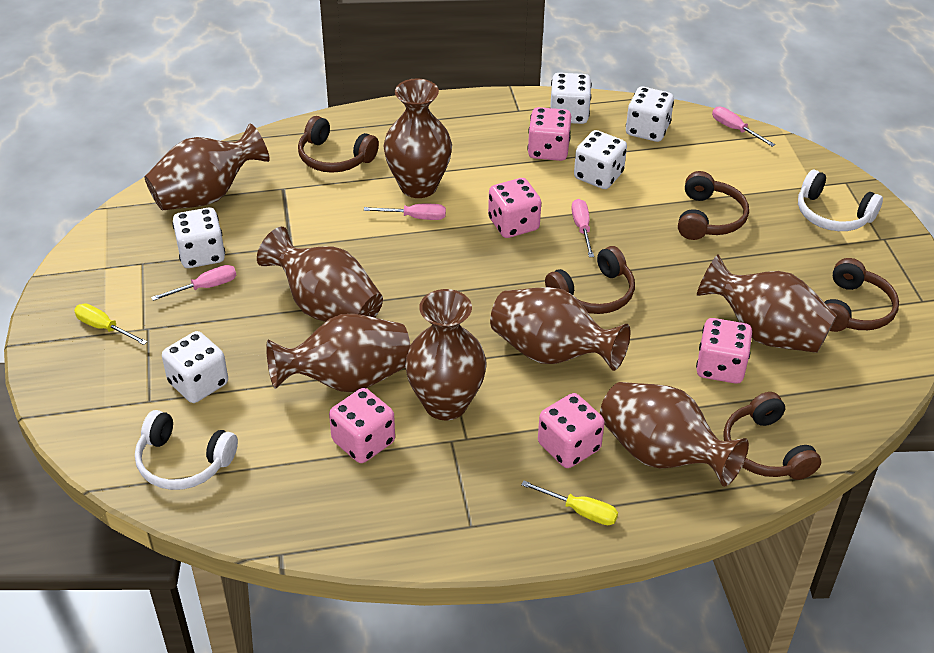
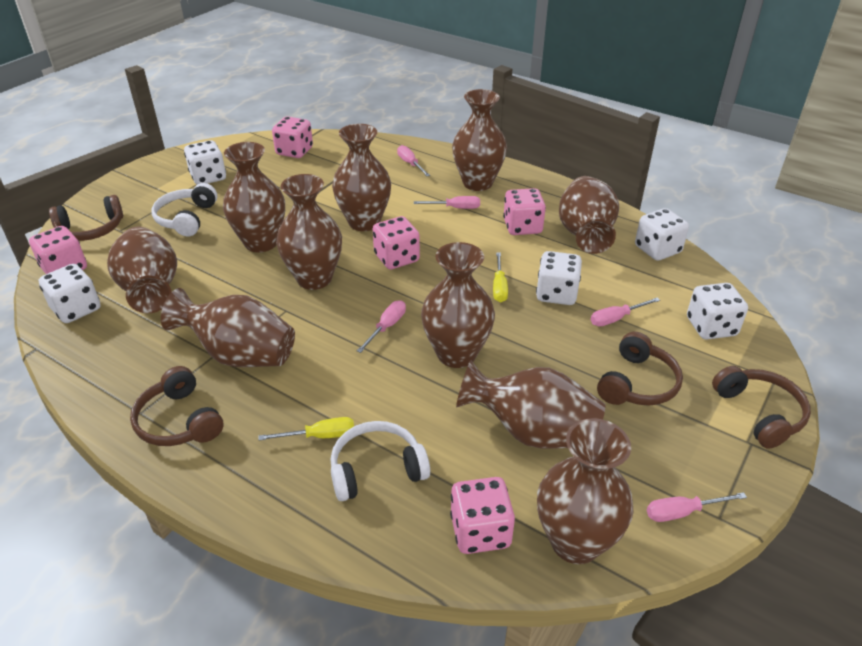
brown headphones: [298,116,379,173] [545,246,635,314] [678,171,749,240] [723,392,821,480] [825,258,899,332] = 5 -> [49,195,123,241] [130,366,223,446] [597,332,683,406] [712,366,811,449] = 4
brown vase: [144,123,270,211] [257,227,383,322] [266,314,410,392] [384,78,452,198] [405,289,486,420] [490,287,630,371] [600,382,749,487] [697,254,837,353] = 8 -> [107,227,177,313] [161,288,295,367] [223,142,285,253] [276,174,342,290] [332,124,391,231] [421,242,495,368] [452,89,507,191] [456,360,606,448] [537,418,634,564] [559,176,619,254] = 10
pink screwdriver: [151,265,236,301] [364,204,446,220] [571,199,594,257] [712,106,775,147] = 4 -> [357,300,406,353] [397,145,430,176] [414,196,480,209] [591,297,660,326] [647,492,747,522] = 5

